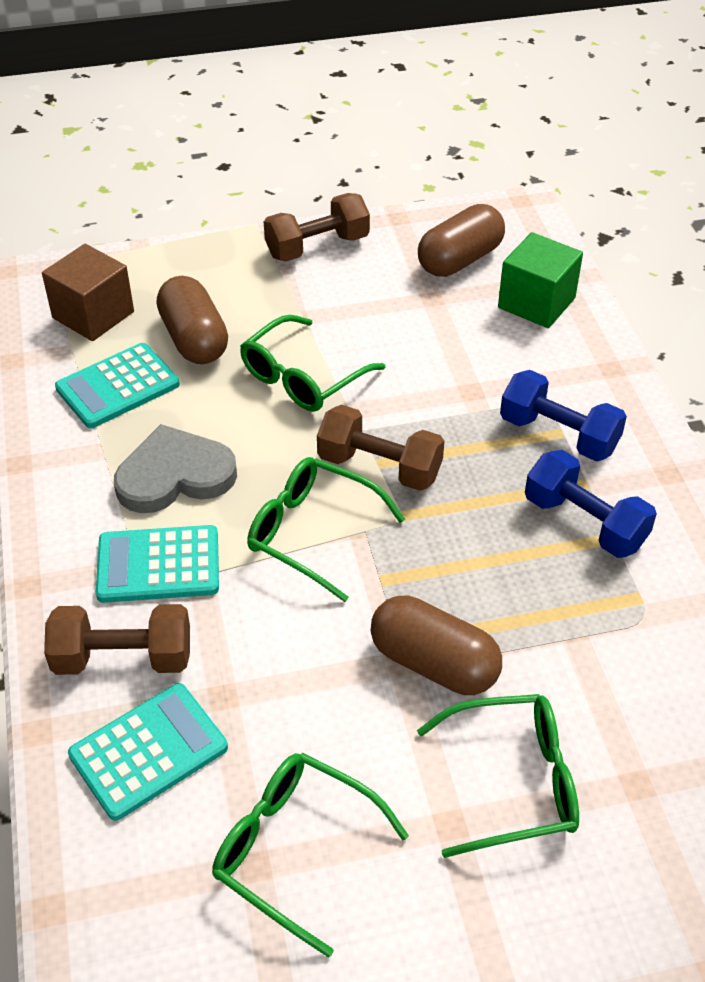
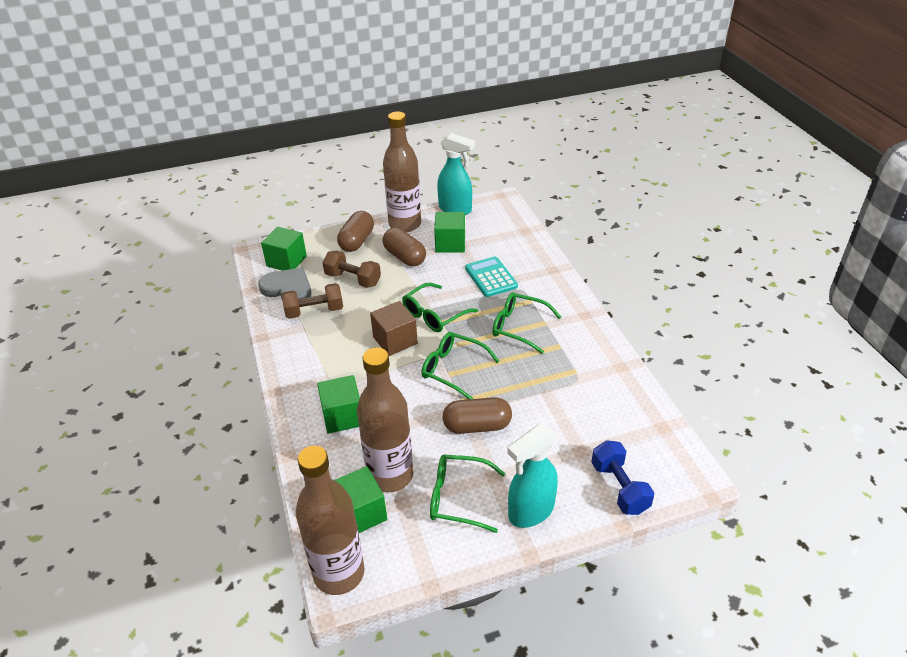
blue dumbbell: [500,370,627,461] [525,450,657,558] = 2 -> [591,440,654,515] = 1
brown bottle: none = 0 -> [296,446,365,595] [357,347,413,492] [383,111,421,232] = 3
brown dumbbell: [44,604,190,675] [264,193,370,261] [317,405,444,491] = 3 -> [282,283,343,319] [322,251,381,288] = 2
green cube: [498,232,583,328] = 1 -> [261,227,307,270] [317,375,360,434] [334,466,387,533] [434,212,465,253] = 4
turquoise calculator: [55,343,180,428] [68,683,228,821] [96,525,219,603] = 3 -> [465,257,518,297] = 1
turquoise spray bottle: none = 0 -> [437,133,475,215] [507,424,558,528] = 2

